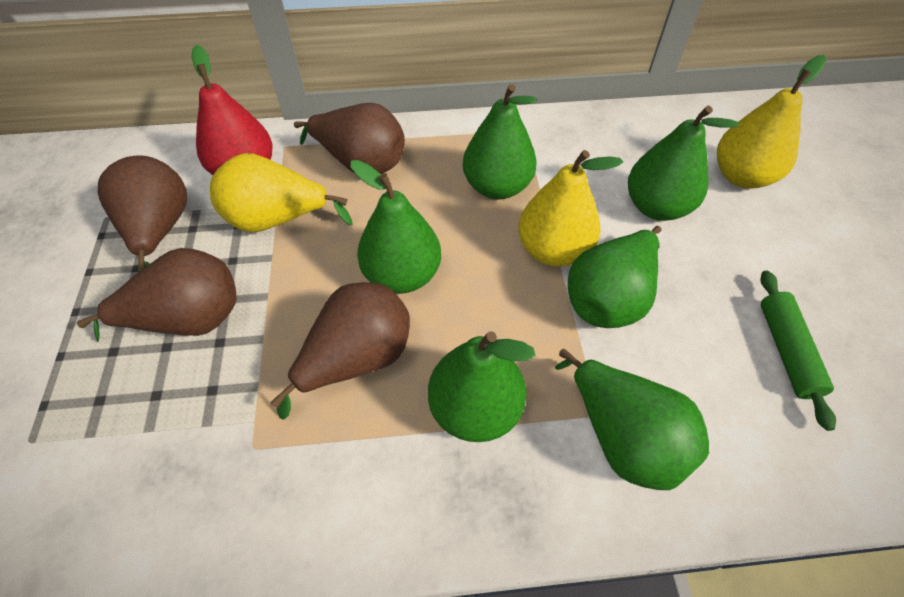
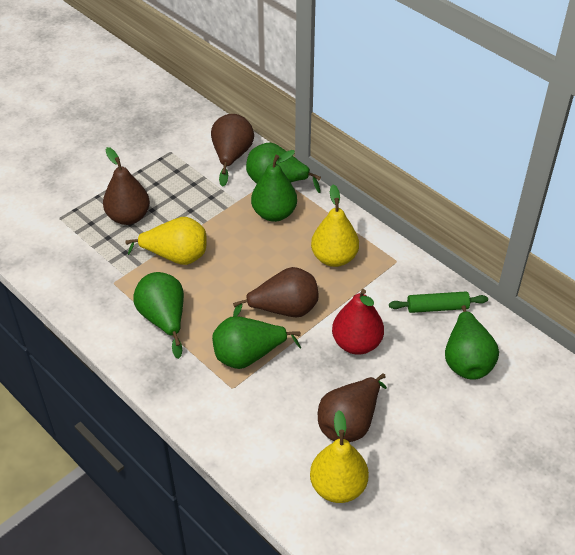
green pear: [351,160,441,294] [428,331,536,442] [463,84,537,200] [555,349,709,490] [568,226,661,328] [628,106,739,221] = 6 -> [133,272,184,359] [212,316,301,369] [246,142,321,193] [251,150,297,222] [445,305,499,380] = 5

